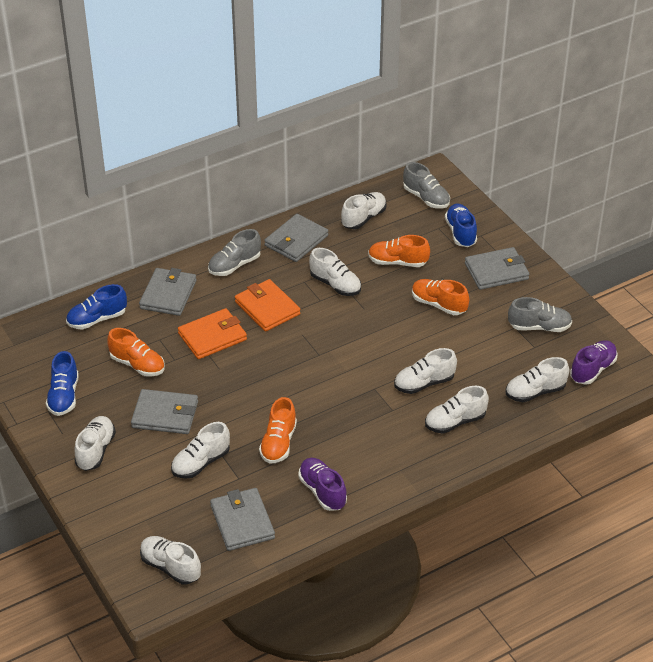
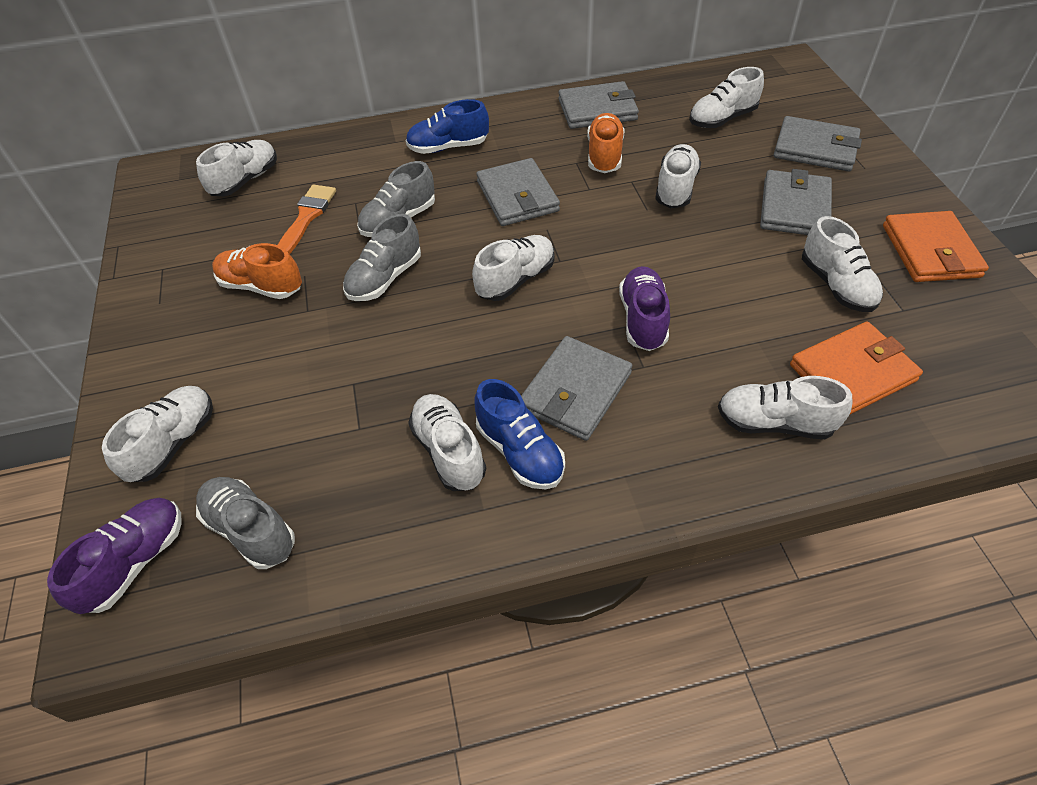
blue shoe: [46,351,79,416] [66,284,127,330] [445,204,477,247] = 3 -> [406,99,489,154] [474,379,565,490] = 2
orange brush: none = 0 -> [278,184,336,254] = 1
orange shoe: [107,328,165,377] [259,397,297,464] [368,235,430,267] [412,279,469,315] = 4 -> [212,243,302,299] [587,113,624,173] = 2

